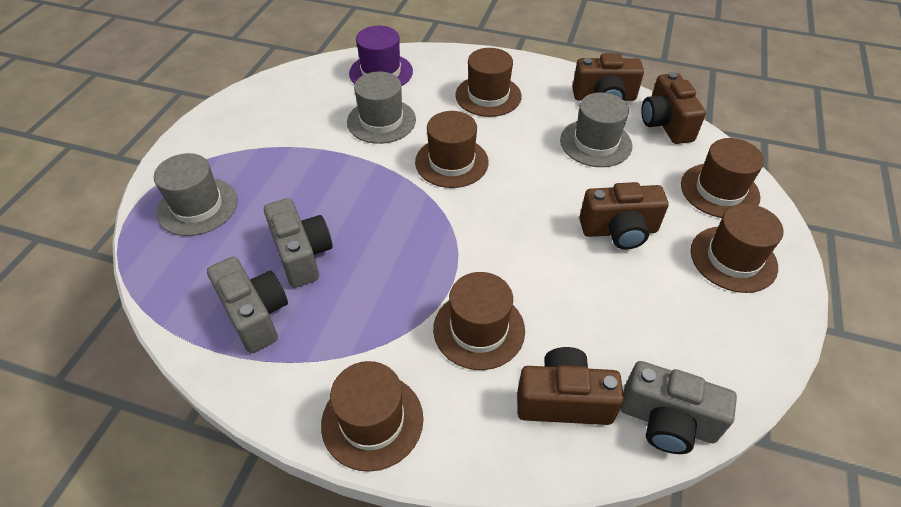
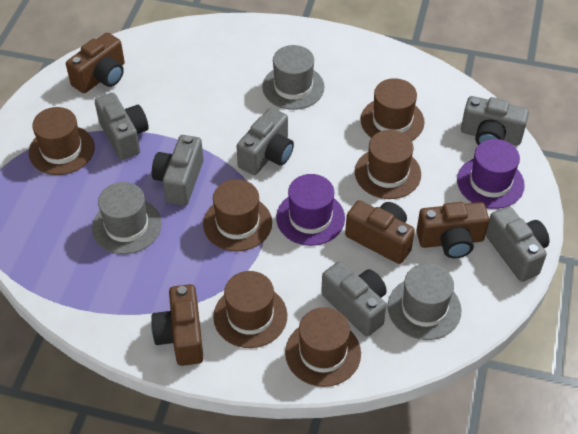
grey camera: [207,257,288,353] [264,198,333,288] [620,361,737,454] = 3 -> [95,93,149,160] [152,135,203,206] [237,108,294,175] [321,261,387,337] [461,96,529,146] [486,206,549,282] = 6
purple hat: [349,26,413,86] = 1 -> [276,174,345,246] [457,139,525,209] = 2

